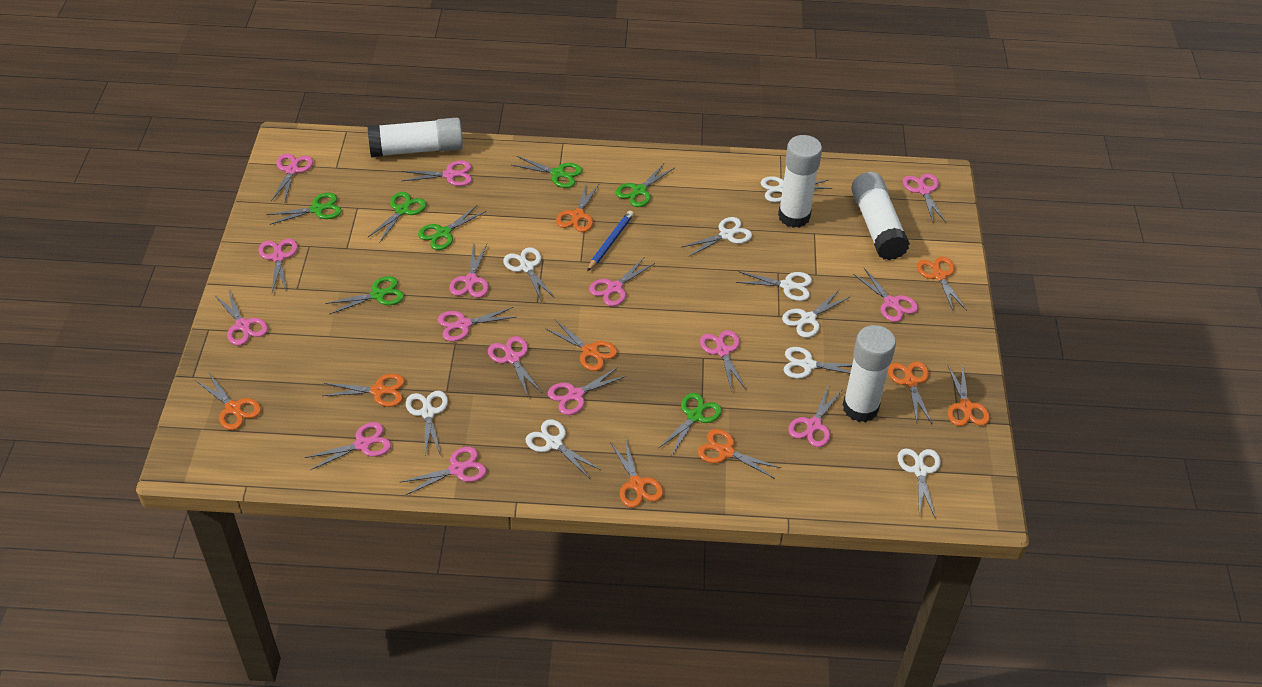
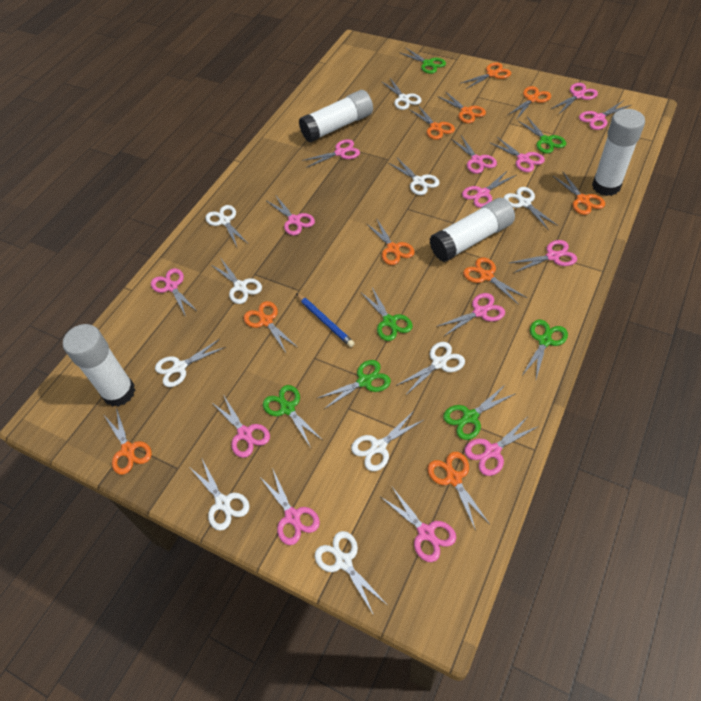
orange scissors: [195,373,261,430] [322,374,405,407] [545,320,617,371] [556,182,599,232] [610,438,663,507] [697,429,781,479] [888,361,932,423] [917,257,967,313] [948,364,990,426] = 9 -> [105,407,152,475] [244,301,297,353] [367,218,415,265] [410,105,455,140] [427,452,489,531] [437,91,486,123] [460,62,511,89] [463,257,527,305] [508,86,551,120] [553,172,605,215] = 10
pink scissors: [215,290,268,346] [259,238,298,292] [271,154,313,203] [305,422,391,470] [400,447,486,495] [401,161,472,186] [438,307,516,342] [449,244,489,298] [488,336,542,397] [548,367,626,415] [589,258,655,306] [700,330,746,392] [788,385,843,447] [853,268,918,322] [903,174,946,222] = 15 -> [151,268,198,317] [211,396,270,458] [259,468,320,545] [267,196,315,235] [302,139,360,168] [381,487,456,562] [436,293,505,337] [451,135,497,174] [462,170,516,208] [464,417,539,476] [489,137,545,172] [509,240,577,273] [551,83,598,115] [579,100,631,130] = 14
white scissors: [406,391,448,455] [503,247,555,302] [526,419,601,479] [682,217,752,256] [736,271,812,301] [761,176,832,202] [782,290,850,338] [784,347,852,379] [898,449,941,517] = 9 -> [155,339,226,387] [190,459,250,531] [205,205,247,249] [210,259,262,304] [315,531,386,615] [351,410,424,471] [381,78,422,110] [388,158,440,195] [396,342,465,396] [504,187,558,230] = 10

